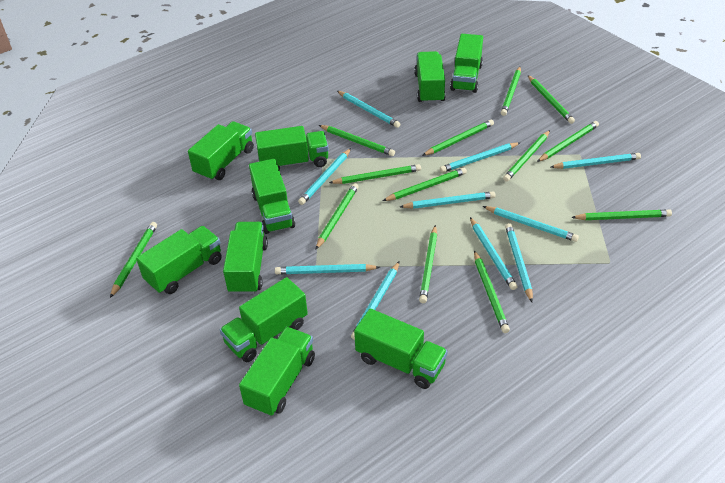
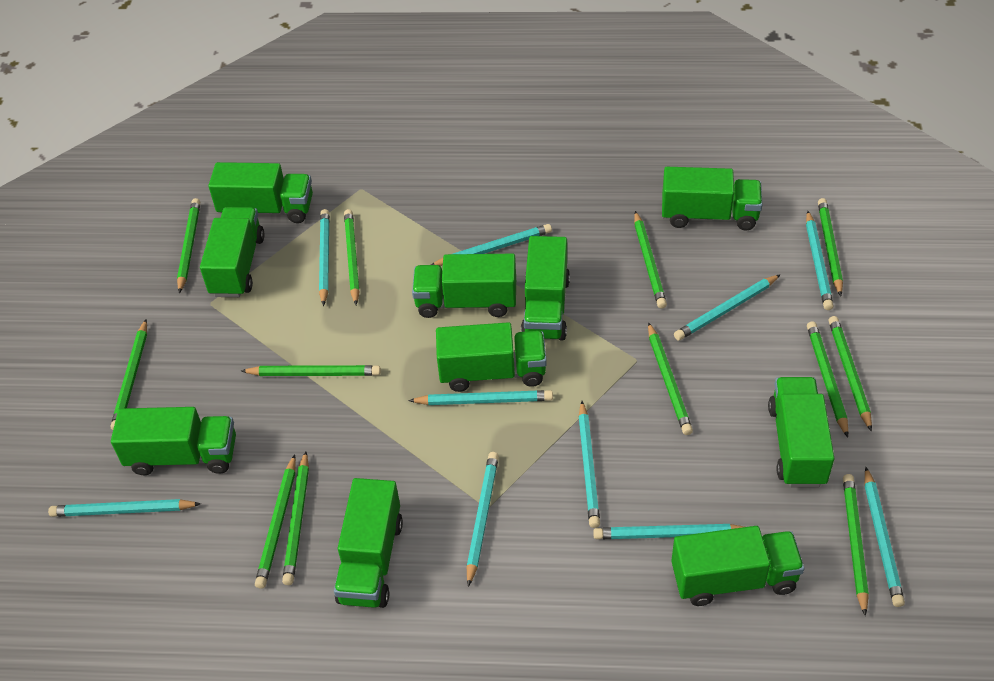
green pencil: [110,222,157,298] [315,183,359,250] [319,125,395,156] [329,164,421,184] [383,168,467,201] [419,225,437,303] [422,119,494,156] [474,250,510,333] [501,67,521,116] [503,130,550,182] [528,75,575,124] [537,121,599,162] [571,210,672,220] = 13 -> [111,319,147,430] [177,198,200,293] [241,365,381,376] [255,454,296,589] [282,451,309,585] [344,209,360,305] [634,211,667,309] [648,322,693,435] [807,321,849,438] [818,198,843,296] [829,316,872,432] [843,474,869,616] = 12

